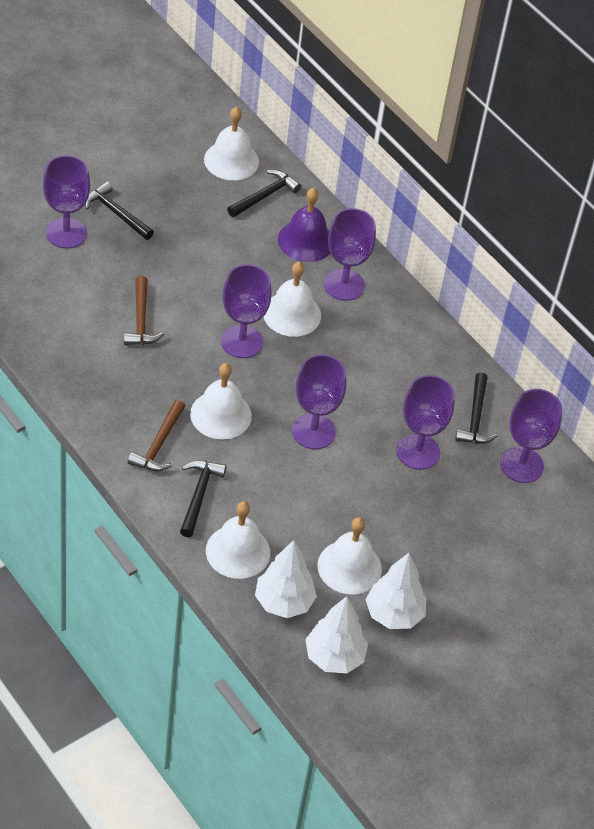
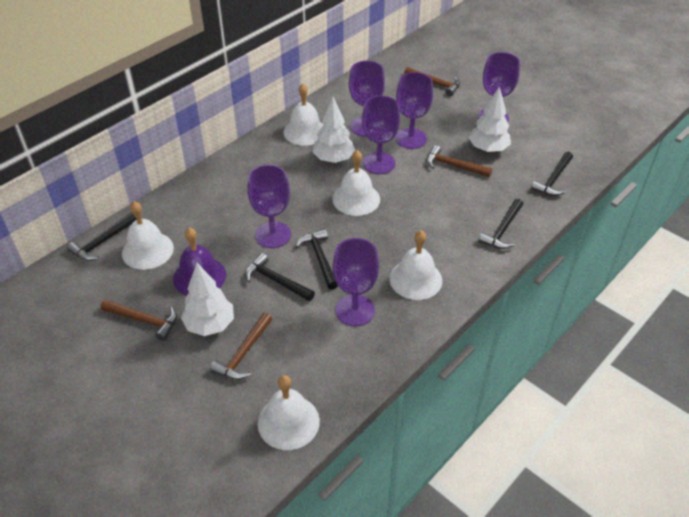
black hammer: [85,181,154,240] [180,461,226,537] [227,170,301,217] [455,372,498,444] = 4 -> [67,212,137,261] [245,253,315,301] [296,229,338,290] [478,199,523,249] [531,152,573,196] = 5
brown hammer: [124,276,164,345] [128,400,185,471] = 2 -> [101,299,177,341] [210,313,272,380] [404,67,460,96] [427,145,492,177] = 4

